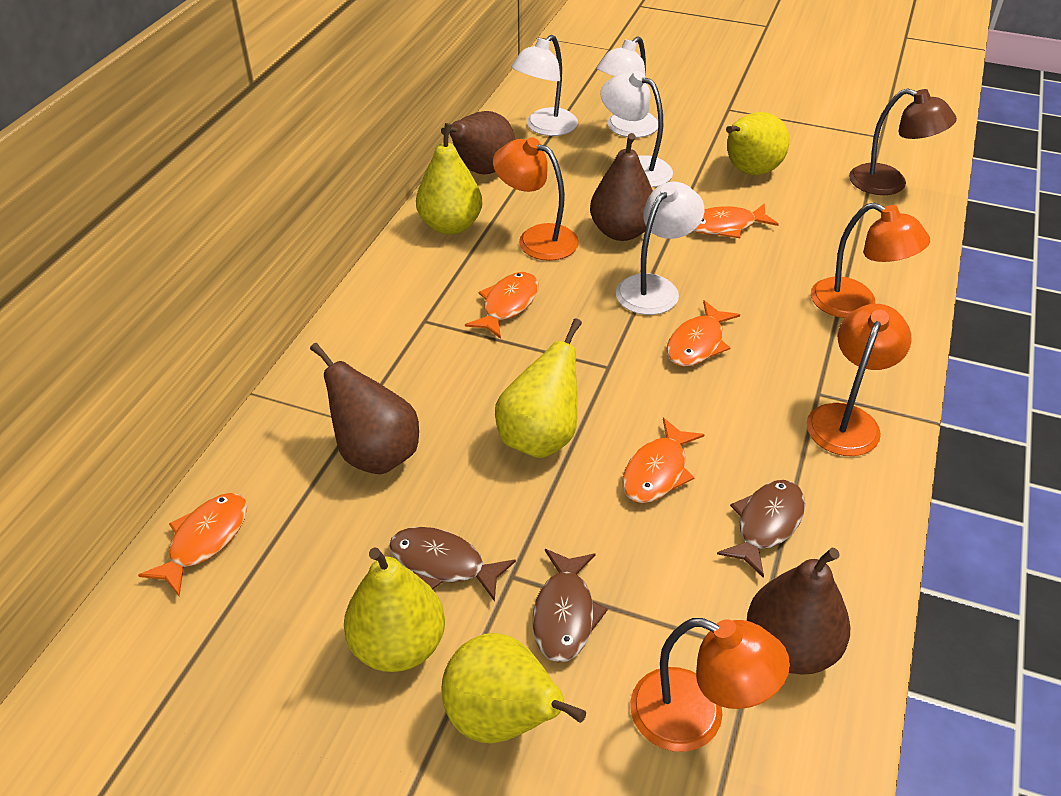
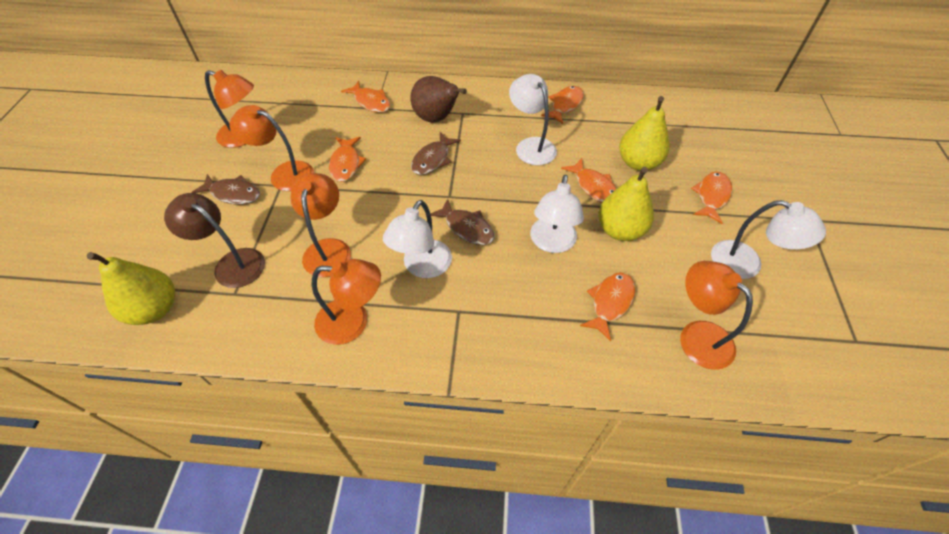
brown pear: [310,343,419,474] [441,111,515,175] [590,133,653,241] [747,548,850,675] = 4 -> [410,76,467,123] = 1
orange fish: [138,493,247,596] [465,272,538,339] [622,418,705,503] [667,300,740,367] [694,203,779,238] = 5 -> [329,137,366,182] [341,81,391,113] [541,86,584,124] [561,158,616,203] [580,272,635,341] [691,171,732,224] = 6
orange lamp: [493,137,579,261] [630,618,790,752] [806,304,912,456] [811,203,930,318] = 4 -> [205,70,254,148] [230,105,314,191] [290,173,351,277] [312,259,381,345] [680,261,753,370] = 5
yellow pear: [344,547,445,672] [416,123,482,235] [441,633,586,743] [495,318,582,458] [726,112,789,175] = 5 -> [87,252,175,325] [598,167,654,241] [619,96,669,171] = 3

